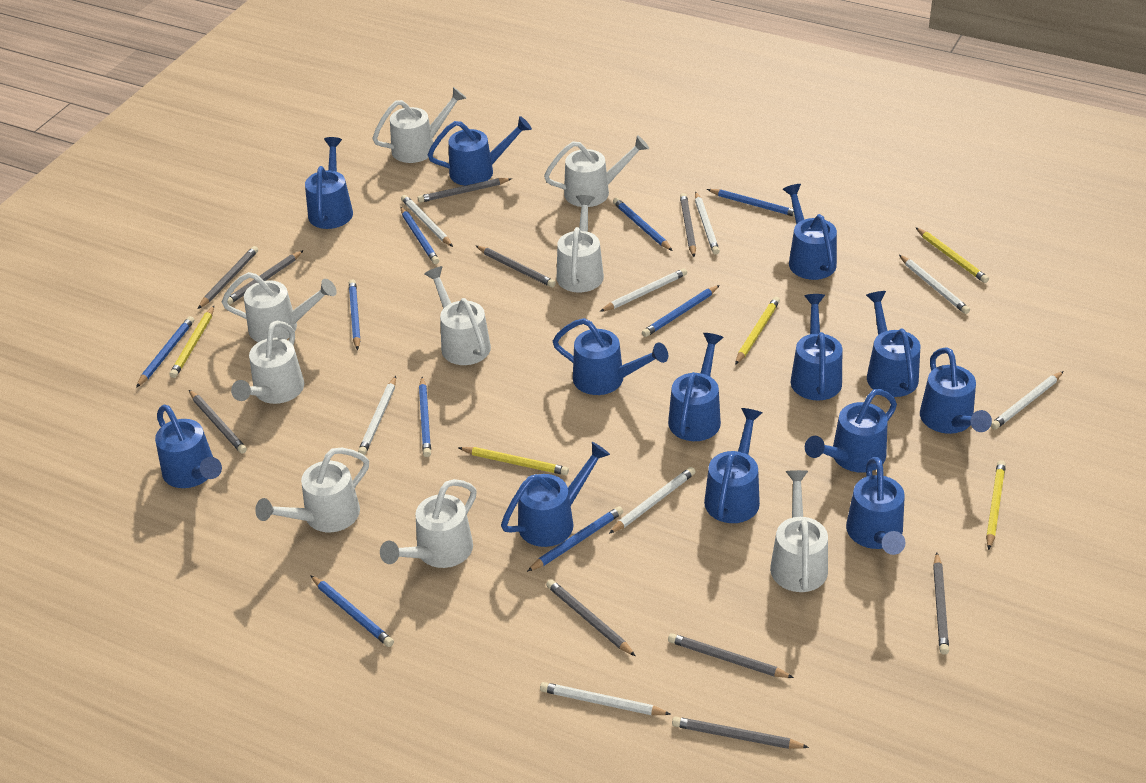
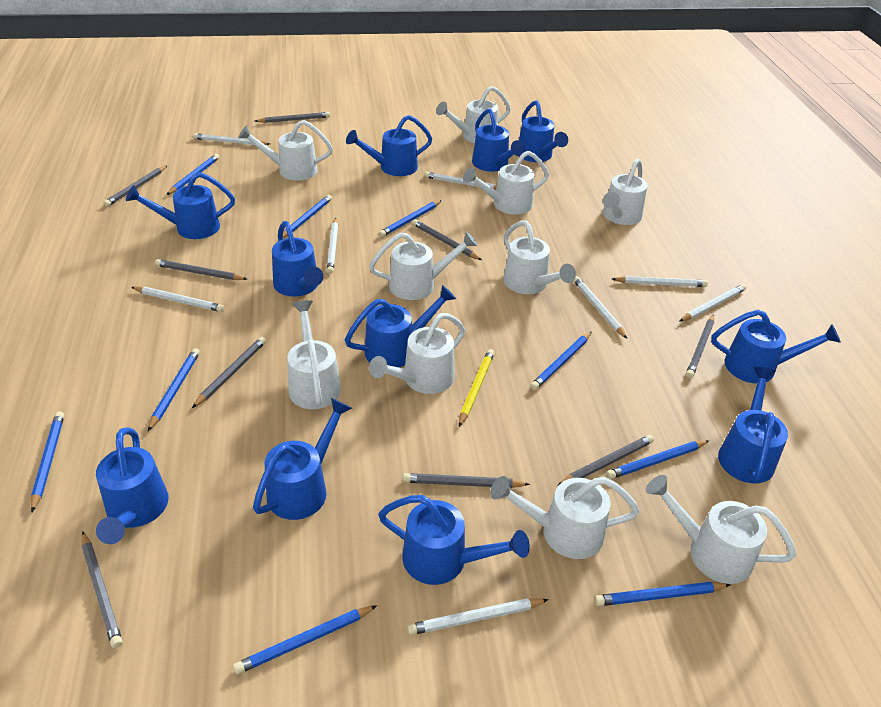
blue watering can: [155,405,222,488] [305,137,353,229] [428,116,532,186] [501,442,610,547] [553,318,668,395] [668,333,724,441] [704,408,763,523] [783,184,837,280] [791,294,842,401] [805,389,897,472] [846,457,906,555] [866,291,920,397] [920,347,992,434] = 13 -> [96,427,169,544] [126,172,235,239] [253,398,352,520] [272,221,323,297] [345,285,456,368] [346,115,433,176] [378,495,530,585] [472,109,525,172] [519,100,568,162] [711,310,841,383] [718,366,788,483] = 11
grey pencil: [189,390,247,454] [198,246,258,309] [227,250,304,305] [418,178,512,203] [476,246,556,288] [546,579,636,656] [668,633,794,678] [672,716,809,749] [680,193,696,257] [933,552,949,654] = 10 -> [82,531,122,648] [104,166,167,207] [155,259,247,280] [192,337,266,408] [255,112,330,123] [403,473,530,488] [412,219,482,260] [557,435,654,486] [686,314,714,378] = 9
white watering can: [222,272,337,342] [231,321,304,404] [255,448,369,532] [372,87,466,163] [380,479,477,568] [424,266,491,365] [544,135,649,207] [557,195,604,292] [770,470,828,592] = 9 -> [238,120,333,181] [288,300,341,409] [369,231,478,300] [369,313,465,394] [436,86,511,143] [463,151,549,215] [490,476,640,559] [503,221,576,294] [603,159,647,225] [646,475,796,584] = 10
yellow pencil: [169,306,214,378] [458,447,569,475] [735,297,780,365] [915,227,989,283] [986,460,1006,550] = 5 -> [459,349,495,427] = 1

